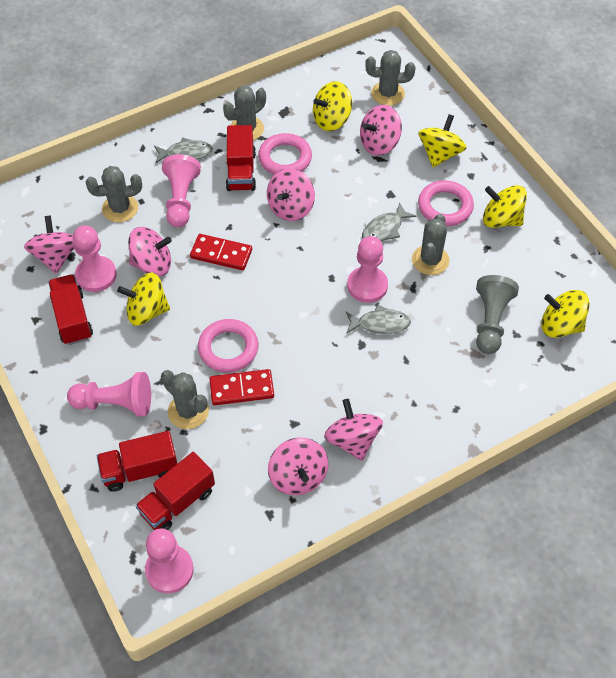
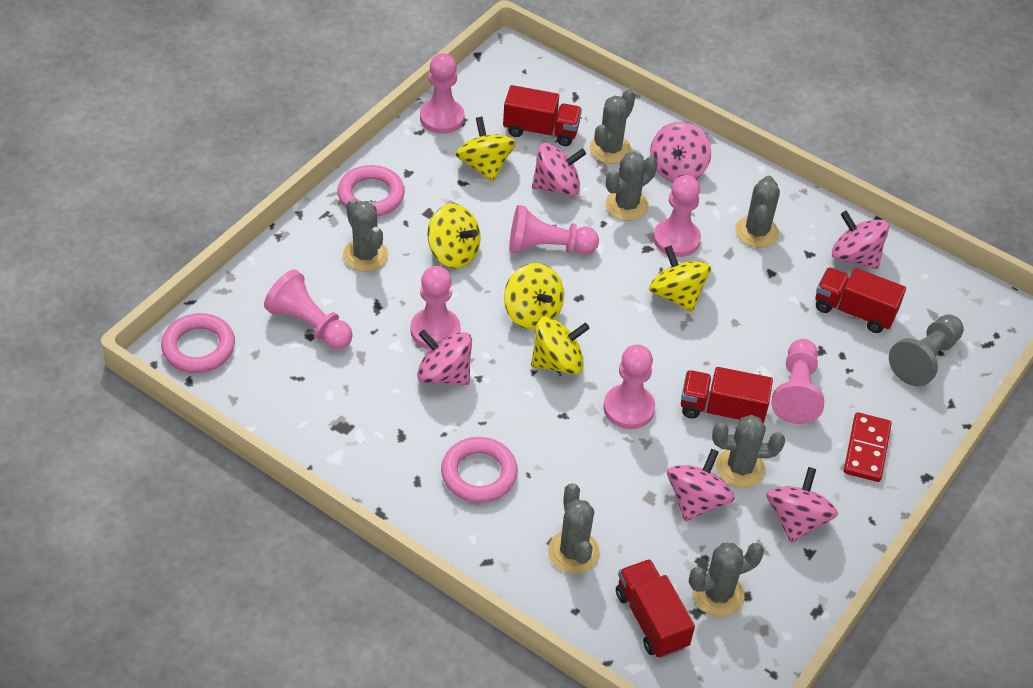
grey cactus: [86,166,142,222] [161,370,209,429] [223,86,266,140] [365,50,416,106] [412,214,449,275] = 5 -> [343,199,388,272] [548,483,600,574] [590,89,635,164] [605,152,657,221] [689,543,764,617] [712,415,785,488] [735,176,780,248] = 7
grey fish: [154,138,213,164] [346,305,411,334] [362,202,416,242] = 3 -> none = 0
pink pawn: [67,372,151,416] [73,225,117,292] [145,529,194,593] [162,154,201,227] [347,236,388,303] = 5 -> [264,270,353,350] [411,266,461,349] [420,53,464,134] [509,205,599,255] [603,344,655,429] [653,175,701,257] [771,339,824,424] = 7
red domino: [190,234,252,270] [209,369,274,405] = 2 -> [844,412,892,482] = 1

